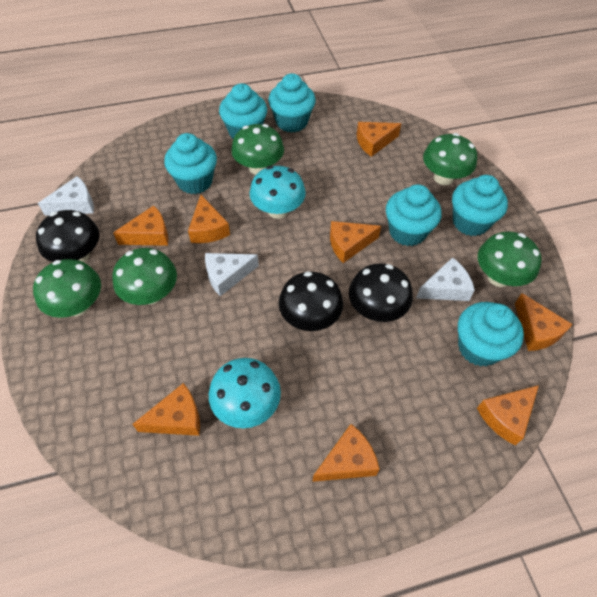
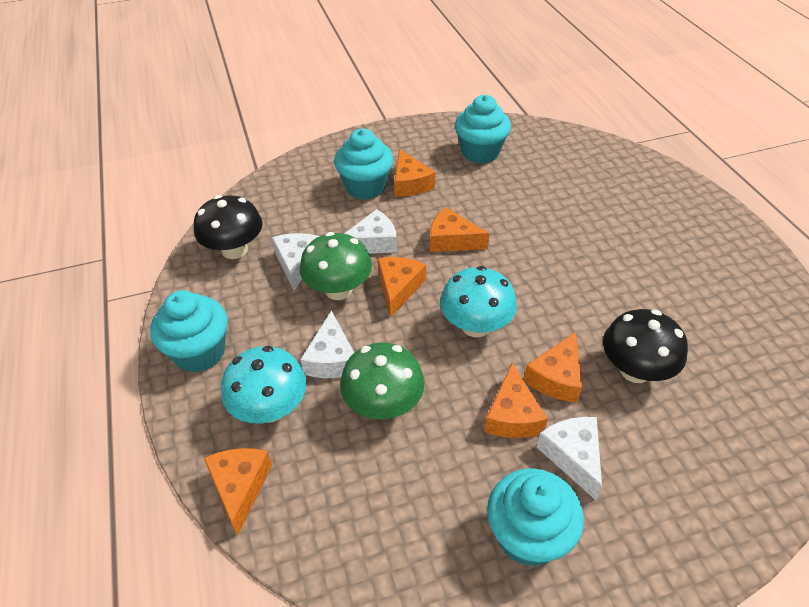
black mushroom: [36,210,99,263] [278,271,343,331] [349,263,413,322] = 3 -> [194,195,263,259] [603,309,688,383] = 2
green mushroom: [33,259,101,318] [112,248,177,305] [231,124,284,175] [423,133,477,185] [478,232,542,287] = 5 -> [300,232,372,300] [340,343,424,419] = 2
orange cheese: [113,205,168,246] [132,383,200,436] [188,195,230,243] [312,424,380,482] [330,221,381,263] [357,122,402,157] [477,385,539,445] [515,293,573,351] = 8 -> [204,448,272,536] [377,257,426,318] [394,149,435,197] [430,207,490,252] [484,363,548,438] [524,332,582,403] = 6
turquoise cupcake: [164,133,217,194] [219,83,267,139] [268,73,316,133] [386,184,441,246] [452,175,508,236] [458,302,524,367] = 6 -> [150,290,228,372] [334,128,394,200] [455,95,511,164] [487,468,584,567] = 4
white cheese: [38,176,94,216] [205,253,259,296] [416,257,475,301] = 3 -> [272,233,320,291] [300,310,354,378] [344,209,397,254] [537,417,602,500] = 4

